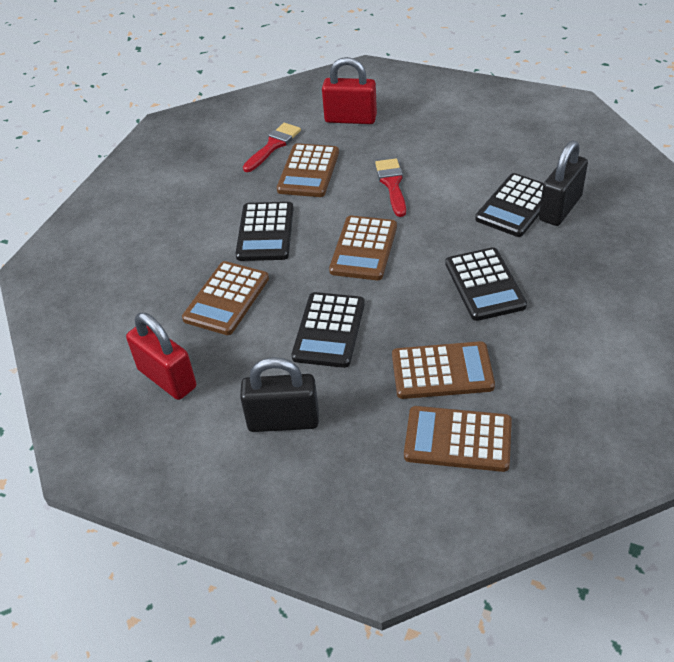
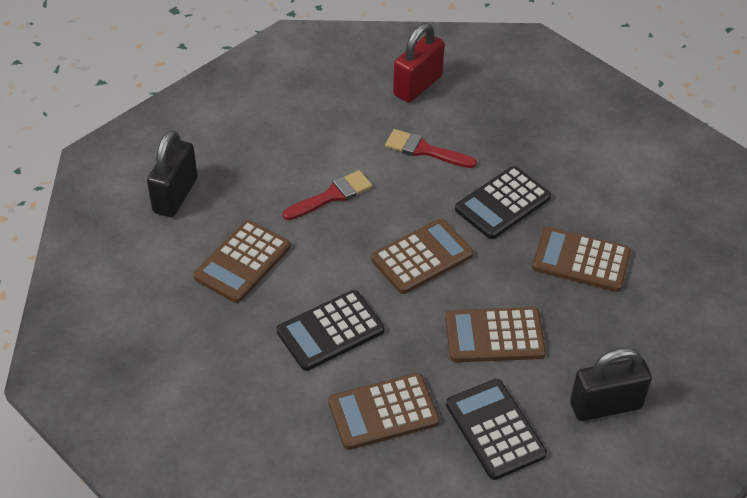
black calculator: [235,202,293,261] [291,292,365,368] [445,247,527,321] [475,173,544,237] = 4 -> [277,290,385,371] [446,379,547,480] [455,166,551,239] = 3
red padlock: [126,313,196,400] [322,57,377,124] = 2 -> [393,23,445,103] = 1

